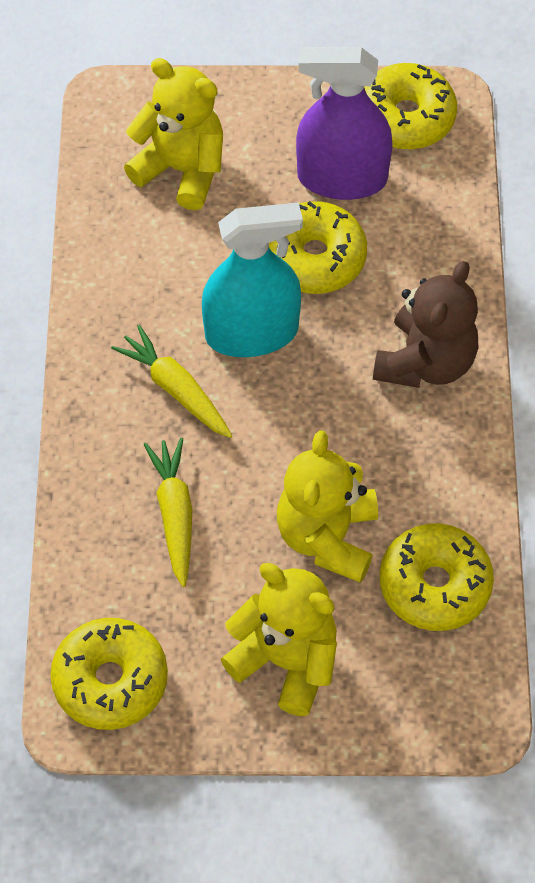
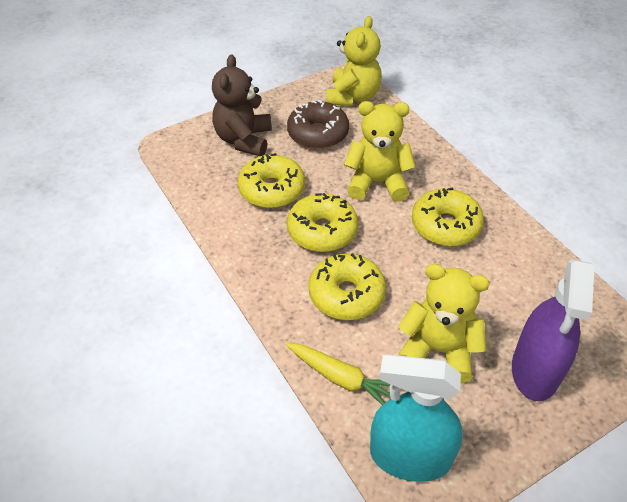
brown donut: none = 0 -> [287,100,349,149] = 1
yellow carrot: [111,325,232,438] [144,438,192,587] = 2 -> [286,343,391,405] = 1

